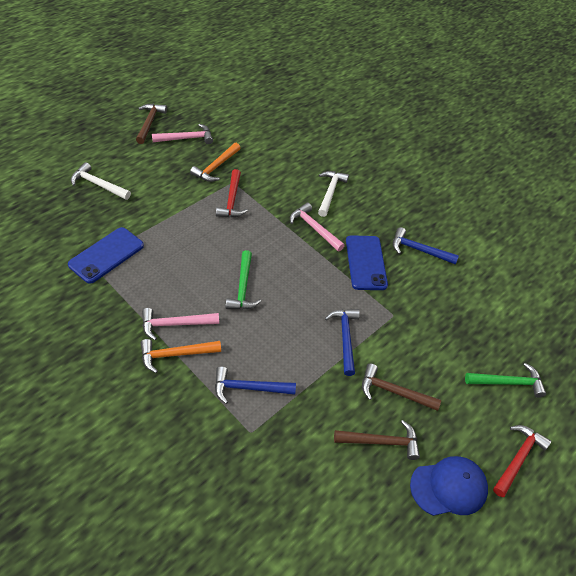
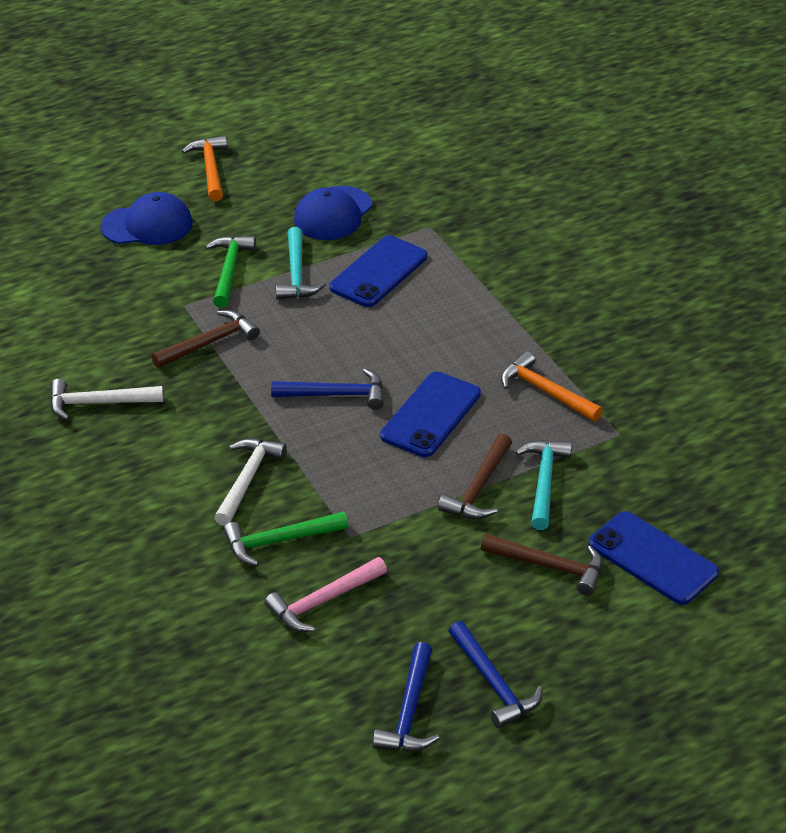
blue cap: [410,456,488,516] = 1 -> [100,192,193,245] [294,186,373,240] = 2
blue phone: [68,227,144,284] [346,235,388,290] = 2 -> [329,235,427,307] [380,372,481,457] [589,511,719,605] = 3
pink hammer: [142,308,219,340] [152,124,213,144] [290,203,345,251] = 3 -> [265,557,387,632] = 1
red hammer: [216,169,248,217] [493,425,551,497] = 2 -> none = 0
turquoise hammer: none = 0 -> [276,227,326,300] [516,440,572,530] = 2

